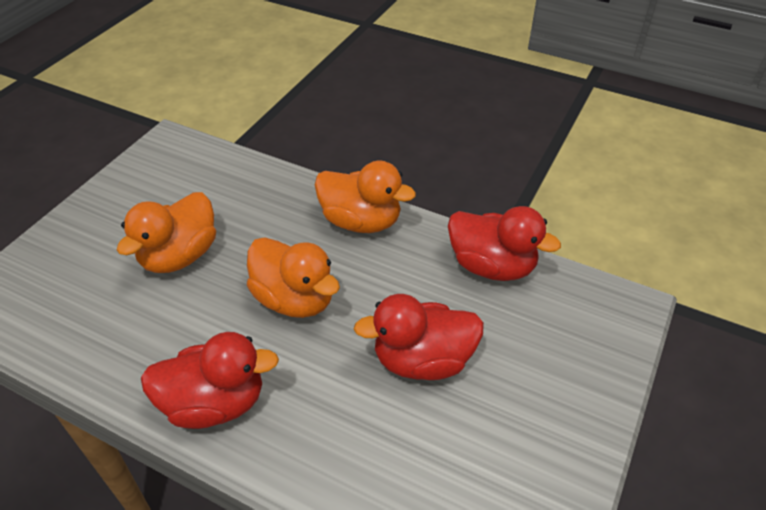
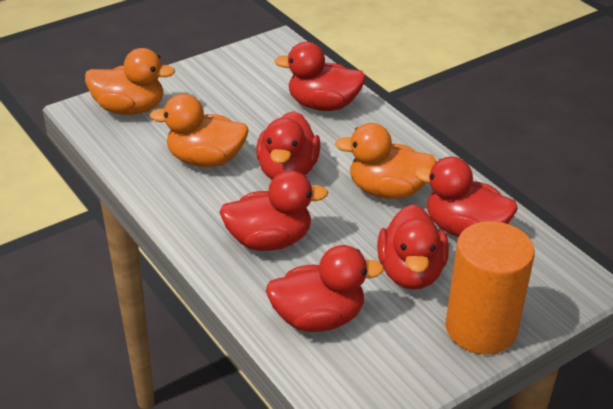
orange cylinder: none = 0 -> [445,221,535,354] = 1
red duck: [141,332,279,429] [354,294,484,380] [448,206,561,281] = 3 -> [219,171,328,251] [256,111,321,180] [266,245,384,332] [274,42,366,111] [377,204,449,290] [415,157,518,237] = 6

